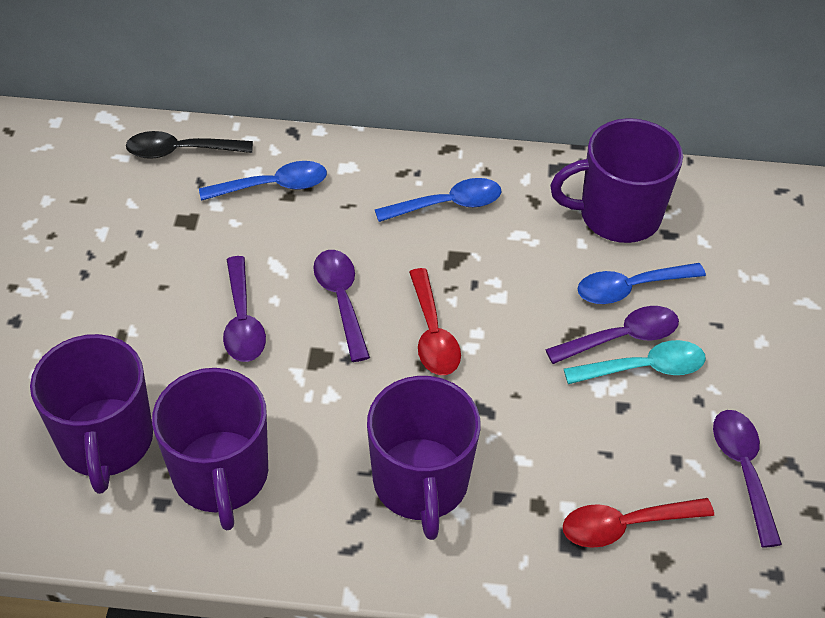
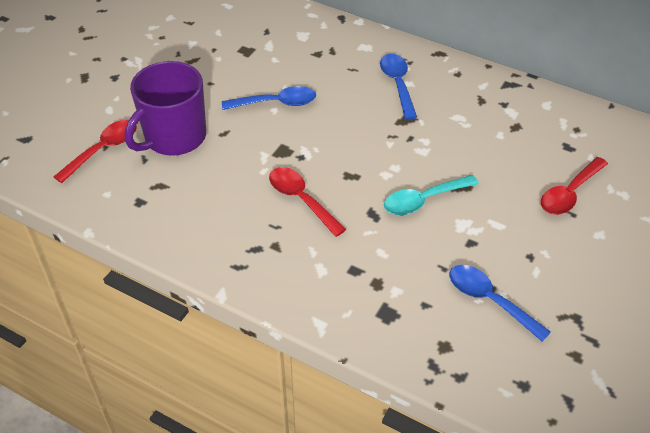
black spoon: [126,131,253,159] = 1 -> none = 0
purple mug: [30,334,153,494] [152,368,268,530] [367,376,481,540] [550,118,683,243] = 4 -> [125,61,206,156] = 1
purple spoon: [223,256,266,362] [313,250,370,362] [545,306,679,364] [713,410,782,548] = 4 -> none = 0
red spoon: [409,268,461,375] [563,498,714,548] = 2 -> [53,120,137,183] [269,167,346,237] [541,157,608,215] = 3

